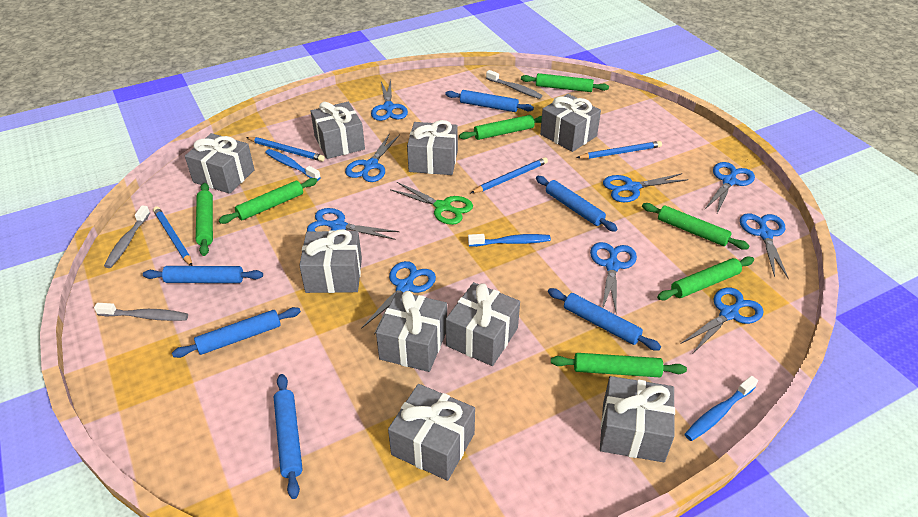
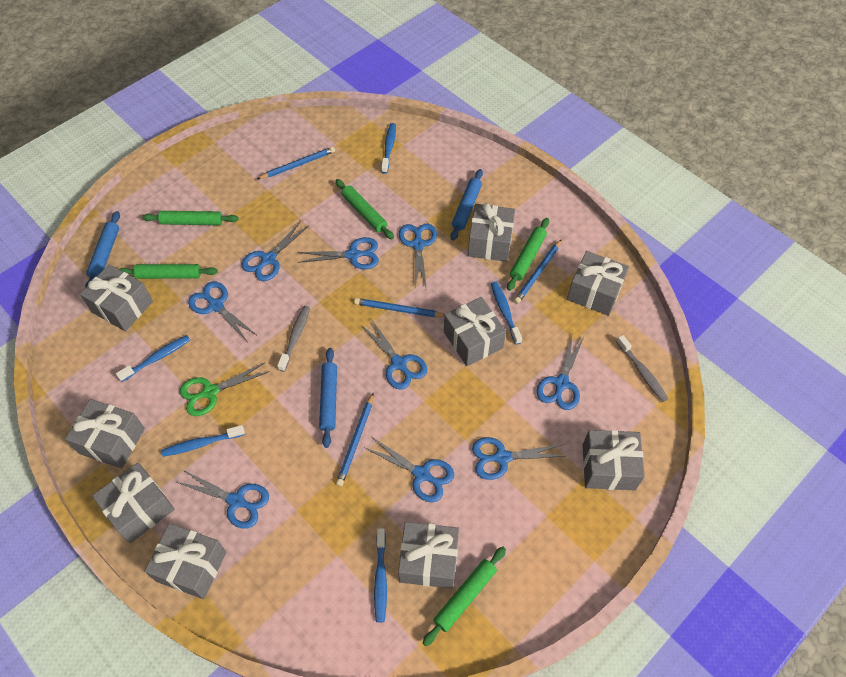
blue rolling pin: [143,266,263,283] [172,307,301,358] [274,374,303,499] [445,90,534,112] [536,176,617,232] [548,288,661,351] = 6 -> [85,211,120,288] [319,348,337,448] [450,169,483,241] = 3
blue toothbrush: [265,149,321,181] [468,234,551,247] [684,376,758,441] = 3 -> [116,335,190,382] [162,425,245,457] [374,528,387,622] [381,123,396,174] [491,281,522,345] = 5
green rolling pin: [196,183,213,256] [219,178,318,224] [459,115,542,140] [521,73,609,92] [551,353,687,377] [642,203,749,250] [657,256,754,300] = 7 -> [119,264,218,279] [142,211,239,225] [335,179,394,239] [423,547,506,646] [507,218,549,291] = 5
grey toothbrush: [94,303,188,321] [104,205,150,268] [486,70,543,99] = 3 -> [277,306,310,372] [616,335,668,402] = 2

